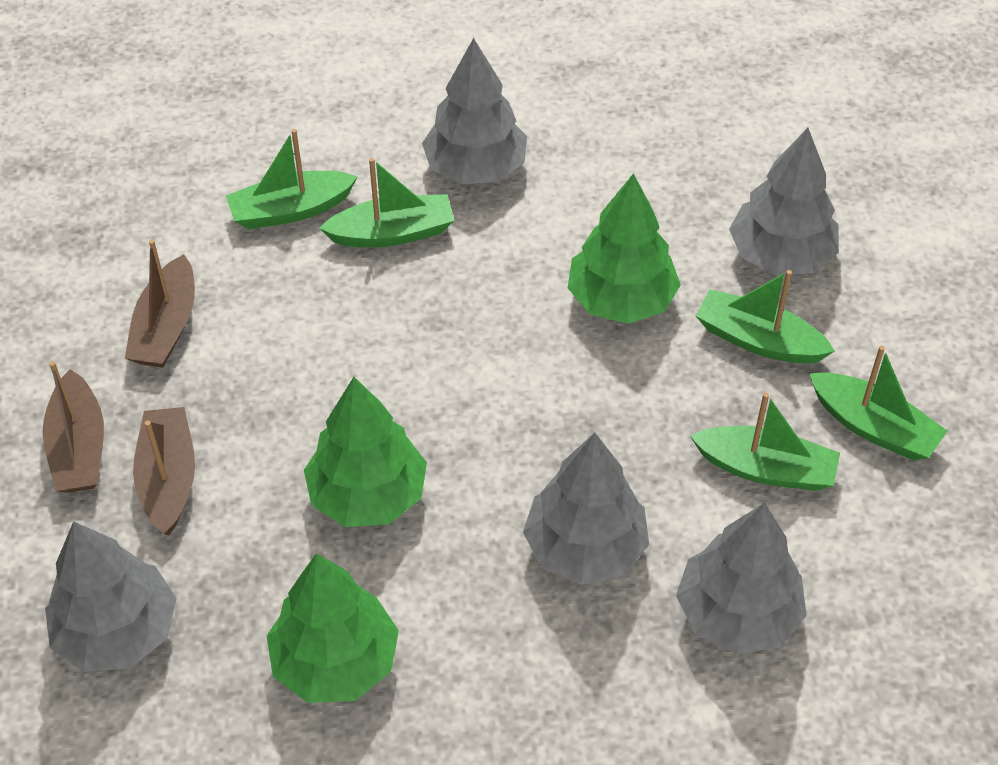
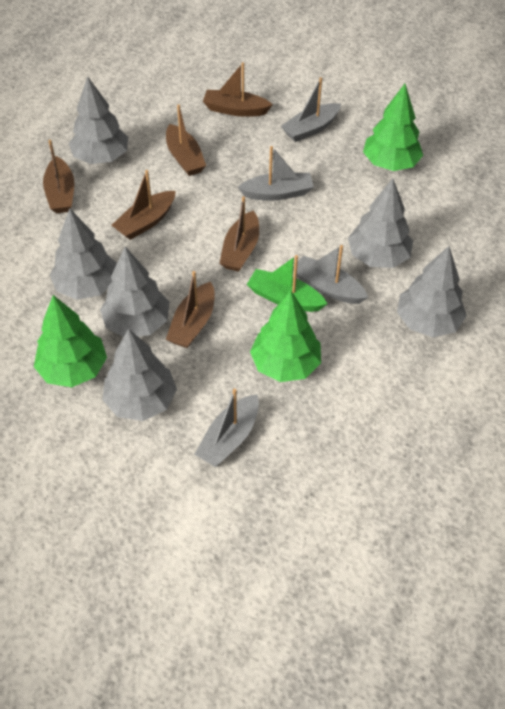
brown boat: [43,361,104,493] [125,239,195,367] [133,407,195,536] = 3 -> [43,140,74,213] [111,170,176,240] [166,104,206,176] [166,271,215,348] [203,62,273,117] [219,196,259,272] = 6
green boat: [226,129,358,229] [319,158,454,248] [690,393,840,491] [696,270,835,364] [809,345,947,460] = 5 -> [247,255,327,312] = 1
grey boat: none = 0 -> [194,389,259,467] [238,146,314,201] [281,77,341,142] [293,245,368,304] = 4
grey tree: [45,521,177,672] [422,38,527,185] [523,433,649,585] [676,503,807,654] [729,128,839,275] = 5 -> [50,208,117,300] [69,76,128,164] [100,247,170,337] [102,329,177,421] [348,179,413,268] [397,246,467,337] = 6

